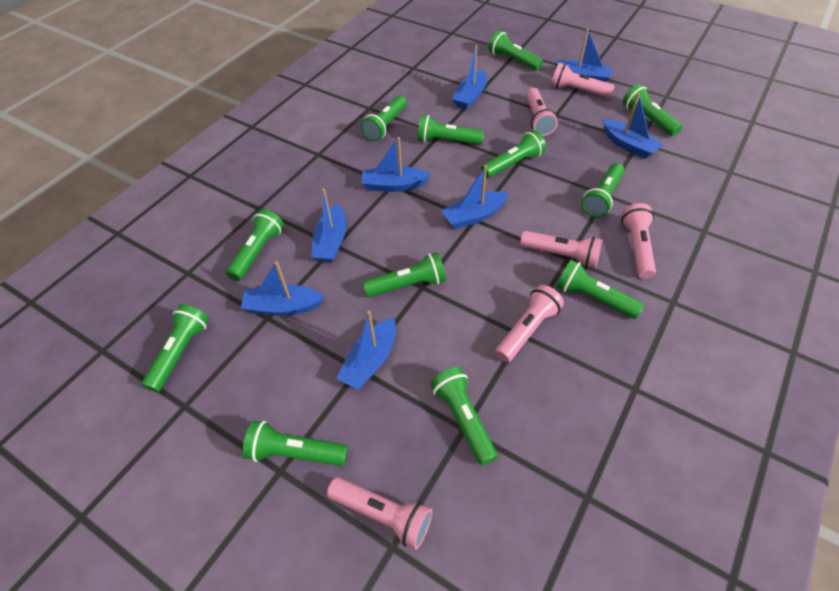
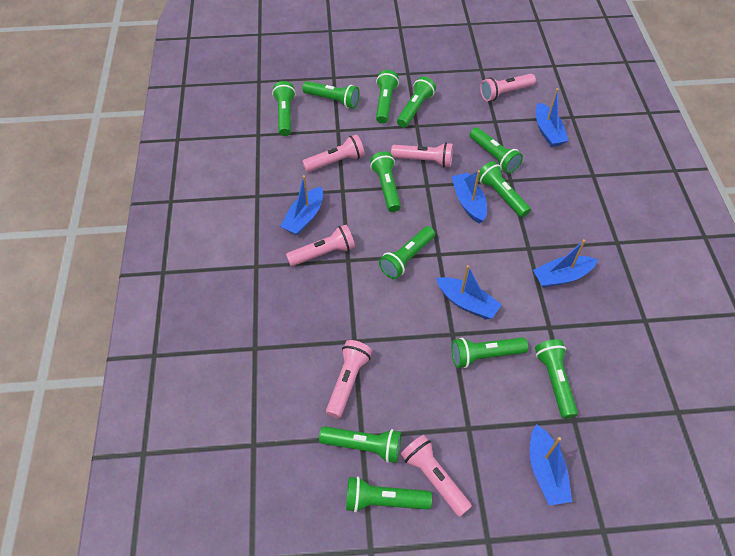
blue boat: [241,261,324,316] [311,188,347,262] [336,311,396,390] [362,137,431,192] [441,165,509,229] [452,45,487,110] [555,29,614,82] [603,93,663,159] = 8 -> [280,175,323,235] [436,265,502,319] [452,170,487,224] [530,424,572,506] [533,239,598,288] [536,88,568,147] = 6

